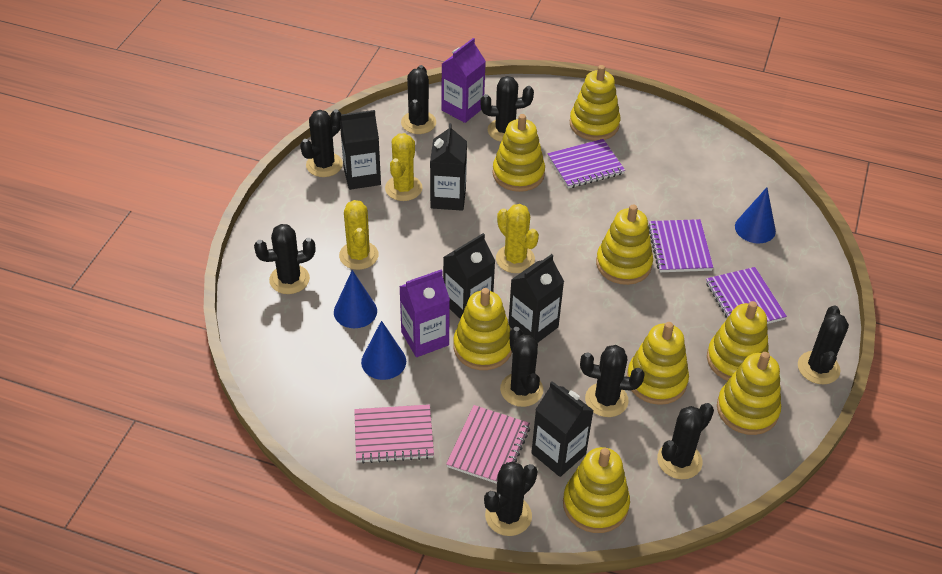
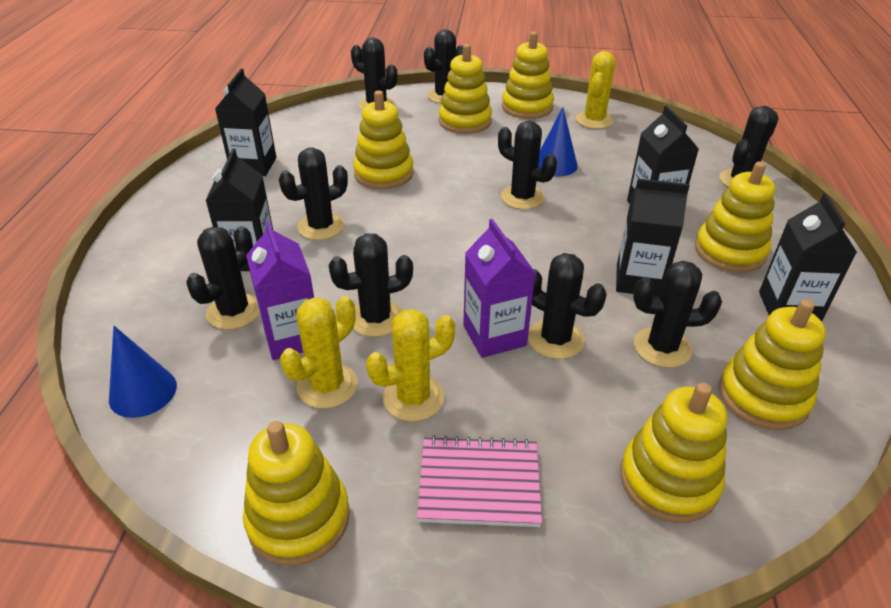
blue cone: [334,270,377,328] [361,321,406,380] [735,187,776,244] = 3 -> [109,326,177,418] [538,107,578,176] = 2
pink notebook: [354,404,434,464] [446,405,530,484] = 2 -> [417,435,542,527] = 1
purple notebook: [547,139,625,188] [648,219,713,272] [706,267,787,324] = 3 -> none = 0
yellow stacking toy: [453,288,512,370] [493,114,545,192] [563,447,630,533] [570,65,620,141] [596,205,653,285] [627,322,689,405] [707,301,769,381] [717,352,781,435] = 8 -> [243,421,350,566] [353,90,414,189] [439,44,492,134] [502,31,554,119] [620,382,727,523] [695,162,776,272] [719,299,826,430] = 7

